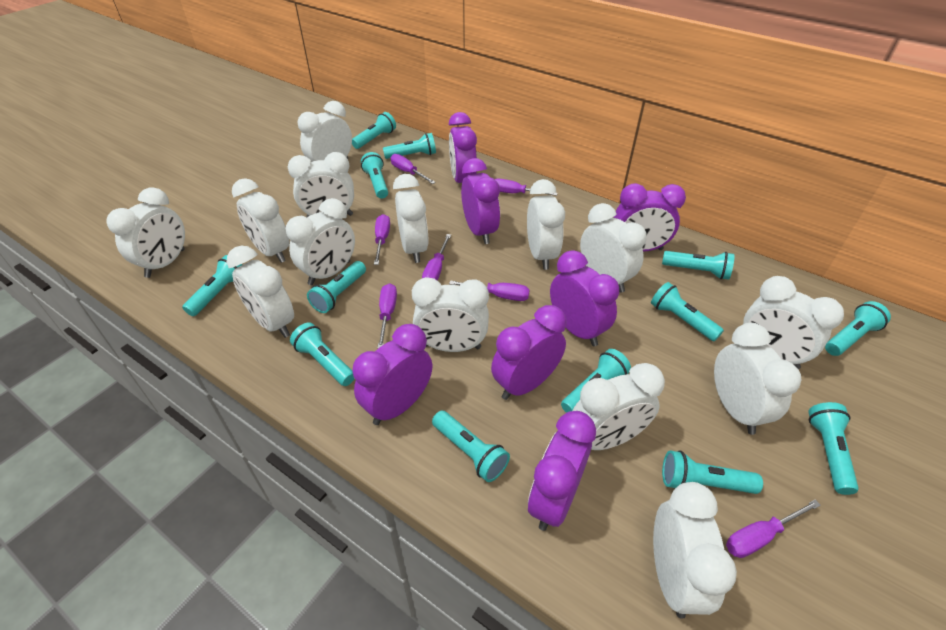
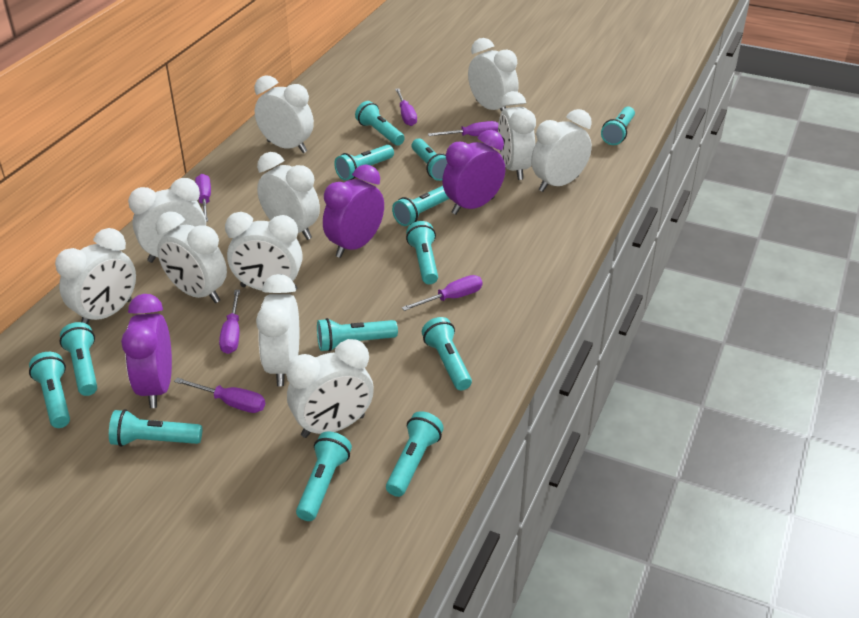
purple clock: [352,324,432,425] [449,112,477,183] [461,158,500,244] [491,305,567,400] [528,411,596,531] [550,250,619,346] [613,183,686,251] = 7 -> [121,294,172,408] [323,165,384,258] [442,130,505,215] = 3
purple screwdriver: [374,214,390,265] [377,283,397,349] [391,154,436,184] [422,234,451,281] [449,280,530,301] [495,179,558,196] [726,500,821,558] = 7 -> [174,378,265,413] [195,174,211,222] [219,290,240,354] [395,88,417,126] [402,275,482,311] [428,121,498,136] = 6
white clock: [106,187,185,278] [227,245,294,338] [232,178,289,263] [286,198,355,285] [288,152,354,217] [298,101,352,162] [393,174,429,263] [412,277,489,352] [527,179,565,270] [573,363,665,450] [580,203,647,293] [653,482,737,619] [714,323,802,435] [743,276,844,369] = 14 -> [55,228,136,324] [128,178,206,263] [156,211,227,303] [225,212,303,291] [254,75,314,153] [256,274,299,386] [257,152,320,240] [286,339,374,438] [468,38,519,112] [498,91,536,180] [531,109,592,192] = 11

